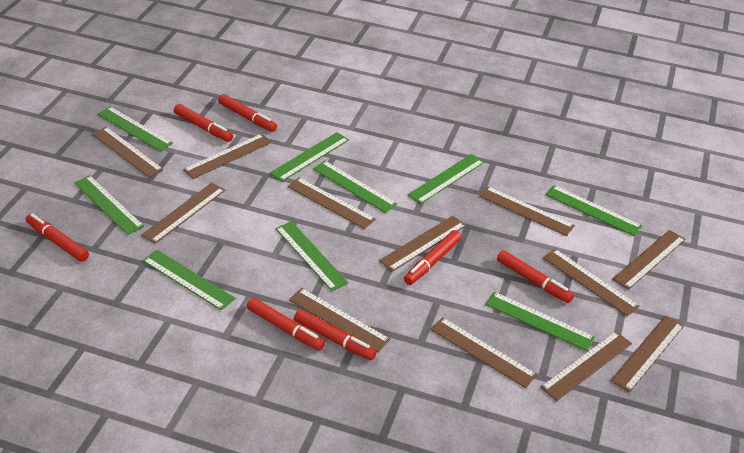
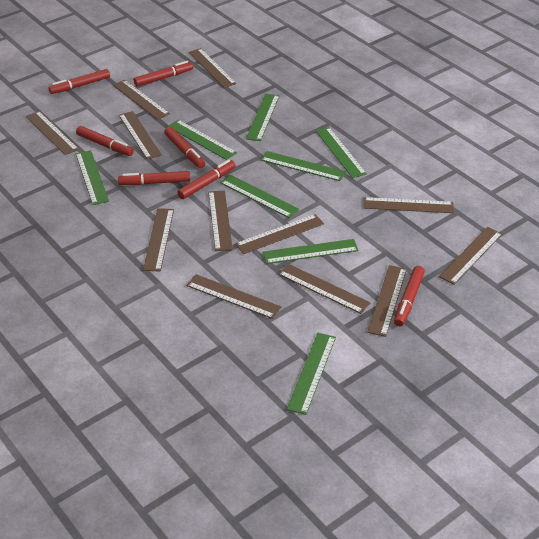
green ruler: [74,175,144,235] [97,106,173,151] [143,250,235,310] [270,132,349,182] [275,221,348,291] [313,161,397,213] [408,154,484,204] [485,292,595,351] [546,185,642,236] = 9 -> [76,150,109,205] [168,120,237,160] [220,175,299,218] [246,94,279,141] [261,151,346,181] [263,239,359,264] [287,333,336,415] [316,127,367,178] = 8

